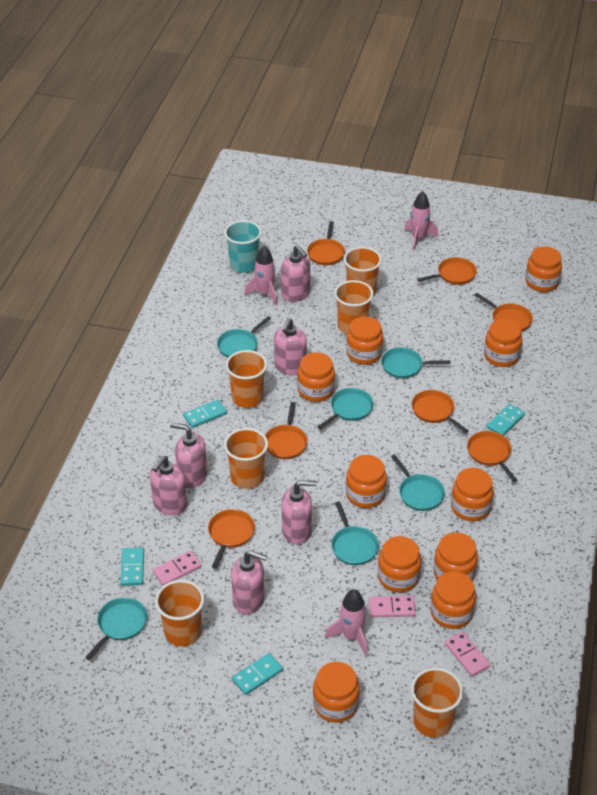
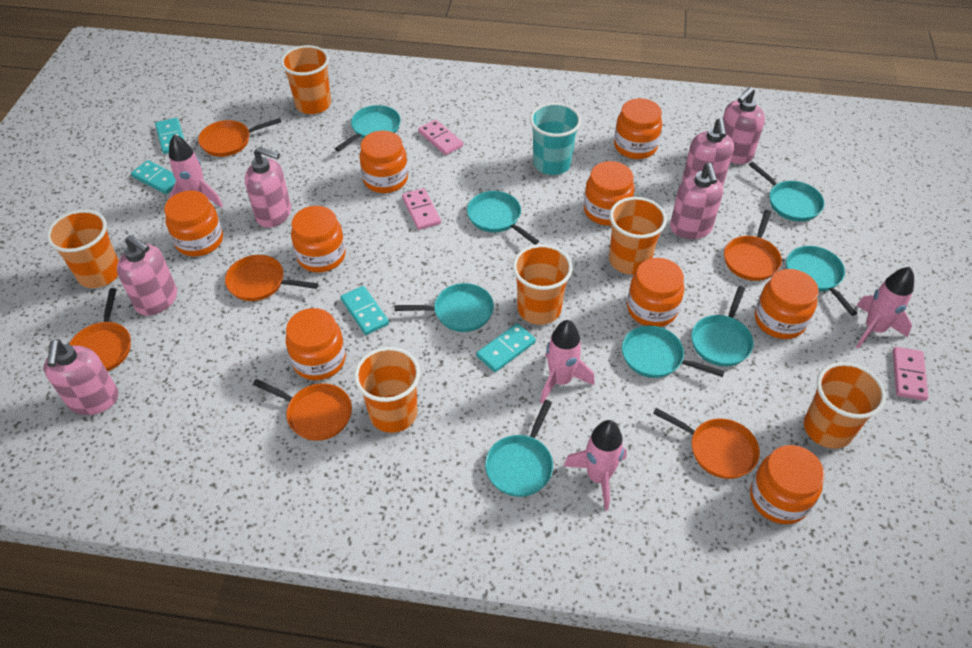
orange jar: [297,352,335,402] [313,662,360,723] [346,316,383,365] [346,455,387,508] [378,536,421,593] [430,571,476,629] [433,532,478,581] [451,468,494,521] [484,319,523,367] [525,246,562,292] = 10 -> [164,190,223,256] [286,308,346,380] [291,206,346,272] [359,131,408,193] [584,161,635,226] [614,98,662,159] [627,258,684,327] [750,445,825,524] [755,269,819,339] = 9
orange pan: [208,509,255,568] [265,402,308,459] [307,221,345,265] [411,390,469,434] [417,257,477,285] [467,431,517,482] [474,293,533,332] = 7 -> [69,288,131,371] [198,118,281,157] [225,255,319,301] [253,379,352,441] [653,408,760,479] [724,210,782,281] = 6
pink rocket: [244,246,278,306] [325,589,368,656] [404,191,438,251] = 3 -> [168,134,223,207] [540,320,595,404] [564,420,627,511] [856,267,914,349] = 4
turquoise pan: [85,597,147,660] [217,316,271,358] [318,388,374,430] [331,502,379,565] [381,347,451,379] [391,454,445,511] = 6 -> [335,105,401,152] [394,283,494,332] [467,191,539,245] [485,400,553,497] [622,326,725,378] [691,286,754,366] [748,161,825,222] [786,246,857,316] = 8

